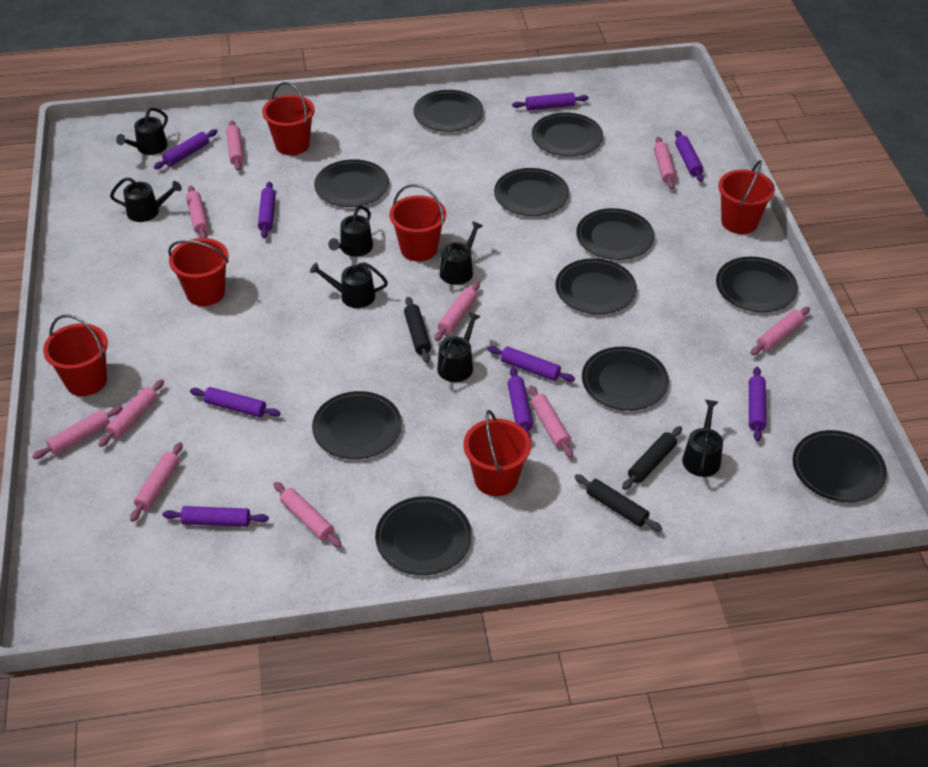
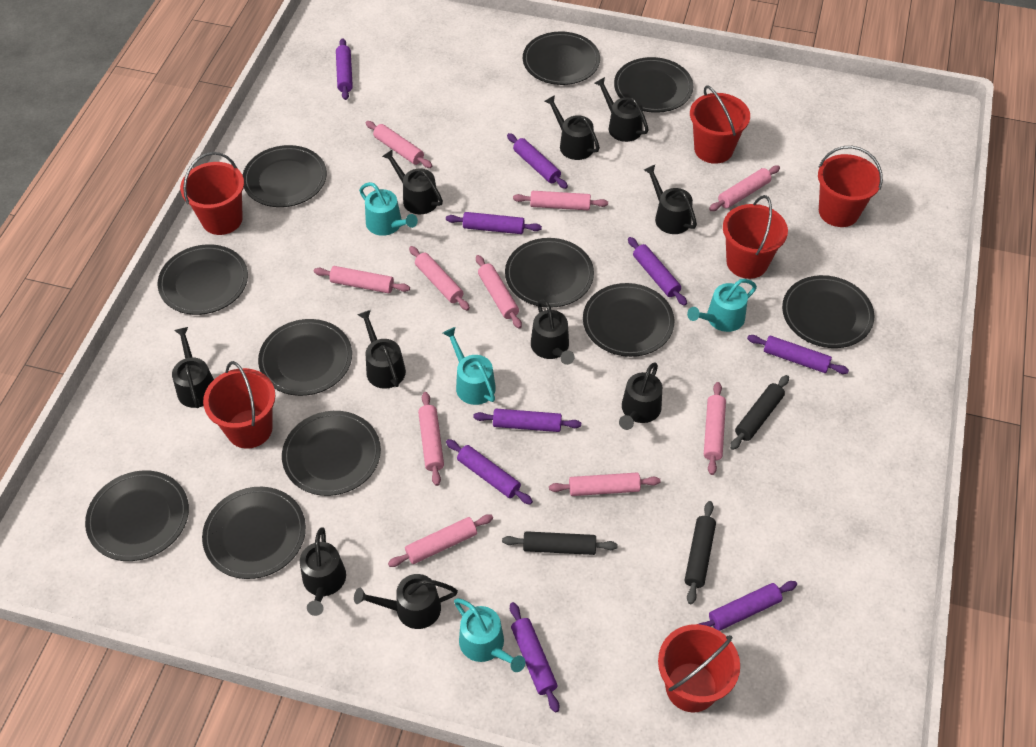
black watering can: [110,177,182,222] [116,108,168,155] [310,262,388,308] [328,206,373,257] [437,312,481,382] [439,221,483,285] [682,400,723,477] = 7 -> [172,327,214,408] [300,527,346,616] [354,574,458,629] [358,310,406,389] [382,149,443,214] [531,300,575,365] [544,95,600,160] [595,77,649,142] [619,363,662,430] [644,165,697,234] = 10
turquoise watering can: none = 0 -> [359,182,418,236] [443,327,496,405] [454,598,526,672] [687,279,757,332] = 4

